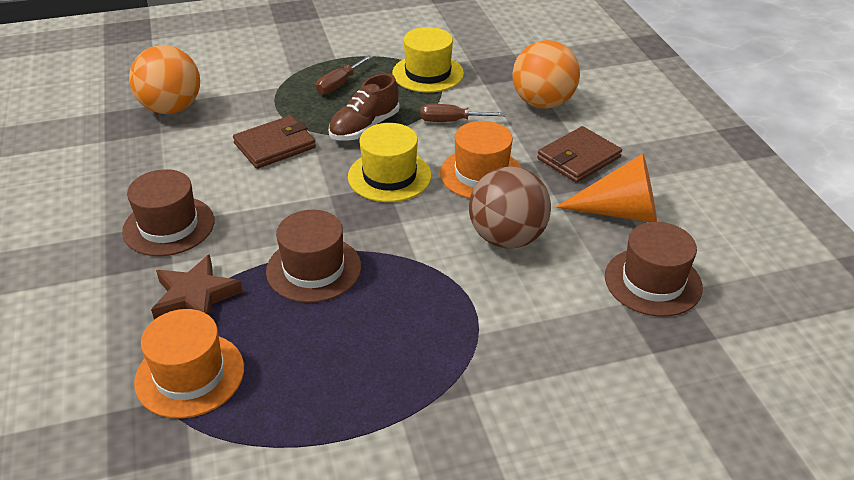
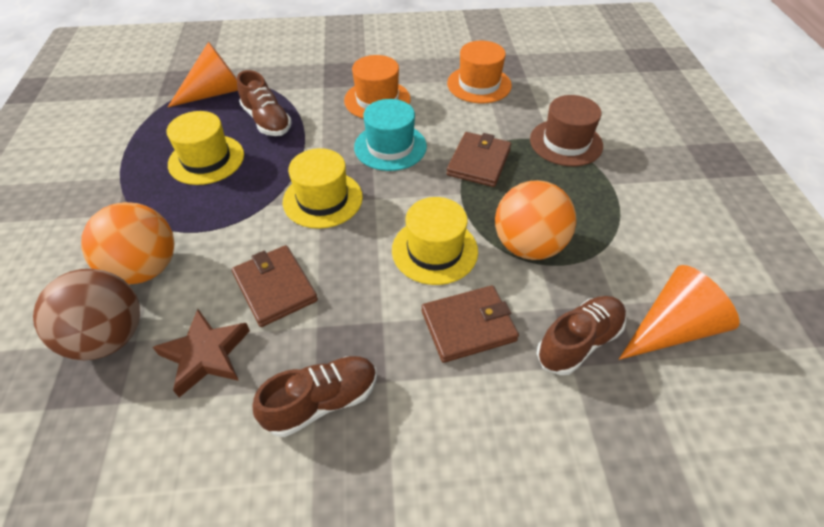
brown hat: [122,169,214,256] [266,210,361,303] [605,222,703,317] = 3 -> [530,95,603,166] = 1
brown screwdriver: [316,55,372,95] [421,104,505,122] = 2 -> none = 0
brown shoe: [329,74,399,141] = 1 -> [237,70,292,136] [252,356,377,437] [537,296,626,375] = 3
brown wallet: [233,115,316,169] [537,126,622,183] = 2 -> [232,245,318,327] [422,285,519,363] [447,132,511,187] = 3
orange cone: [556,154,657,222] = 1 -> [168,42,238,107] [619,265,740,360] = 2
turquoise hat: none = 0 -> [354,99,427,171] = 1
yellow hat: [348,123,432,202] [392,27,464,93] = 2 -> [167,111,244,185] [283,148,363,229] [392,197,478,285] = 3

